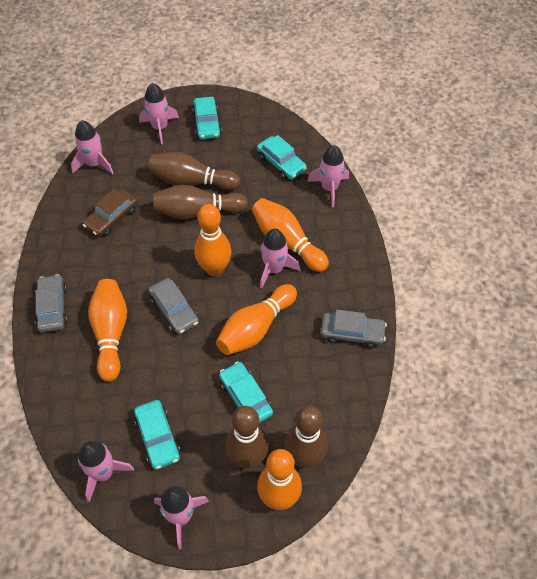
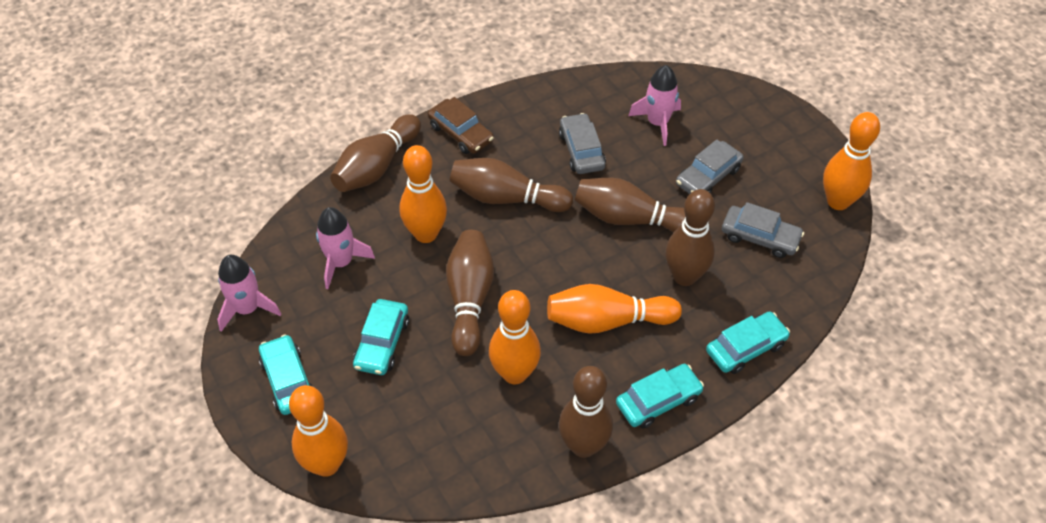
brown bowling pin: [148,152,240,190] [153,185,248,220] [226,406,269,468] [284,405,328,468] = 4 -> [330,114,421,192] [446,230,494,356] [450,158,573,212] [559,366,613,458] [574,178,685,233] [665,189,715,286] = 6
pink rocket: [71,120,113,174] [78,441,134,502] [139,83,179,145] [154,486,209,549] [260,229,300,288] [307,145,349,207] = 6 -> [217,255,281,332] [316,207,375,289] [629,65,681,146] = 3

